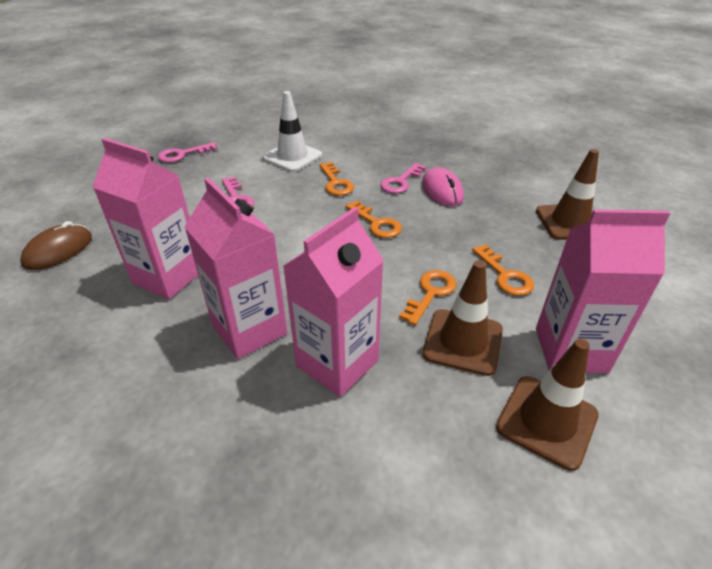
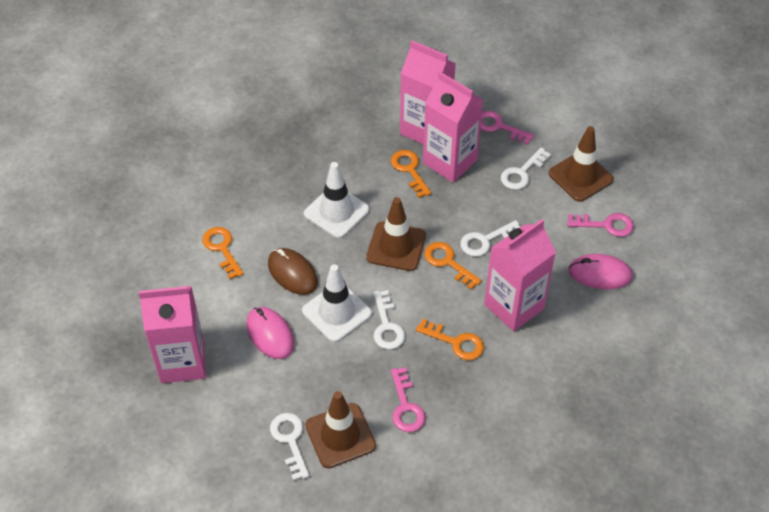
pink mouse: [422,167,464,206] = 1 -> [247,307,294,359] [569,254,633,289] = 2
white key: none = 0 -> [270,413,309,481] [374,290,405,349] [460,220,520,257] [501,148,551,190] = 4
white traffic cone: [263,91,322,172] = 1 -> [302,264,372,342] [304,162,370,238] = 2

